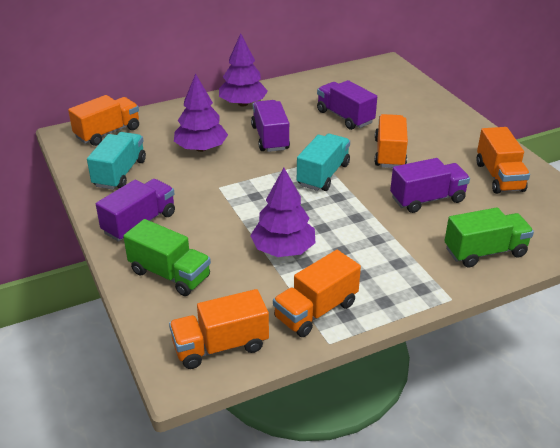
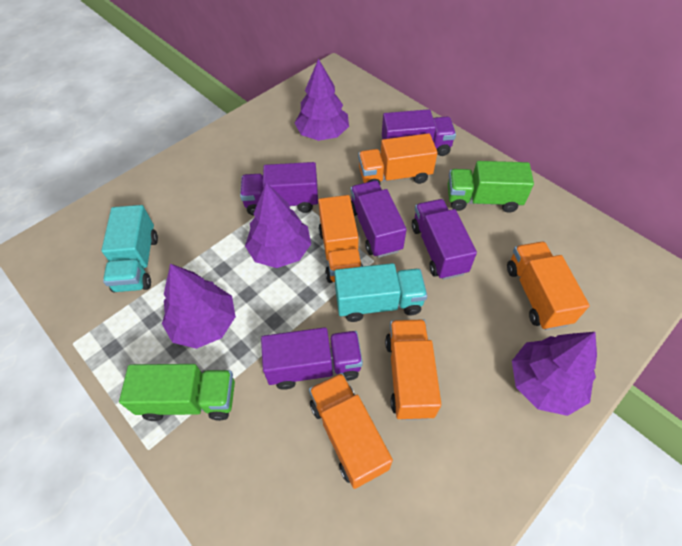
purple tree: [174,74,228,152] [219,33,268,106] [250,168,315,257] = 3 -> [162,264,236,349] [245,182,311,268] [294,59,349,141] [512,332,597,416] = 4
purple truck: [96,179,175,242] [251,100,290,152] [317,80,377,130] [390,158,470,213] = 4 -> [240,162,318,215] [261,327,363,390] [351,181,407,258] [382,109,456,156] [412,199,477,280] = 5

